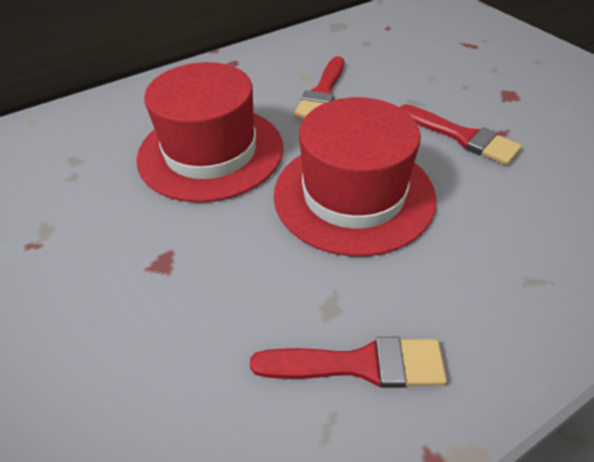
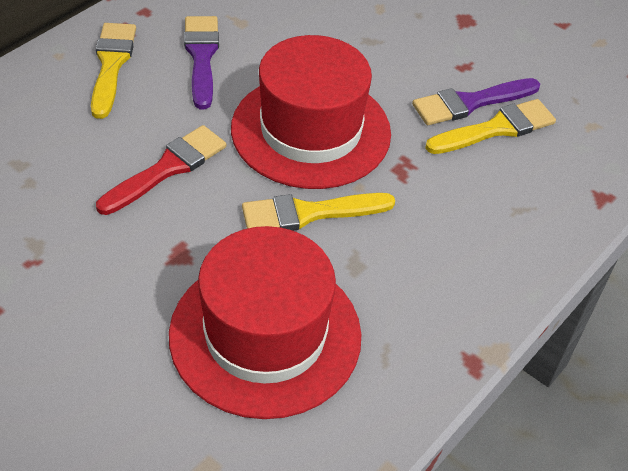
purple brush: none = 0 -> [184,16,219,109] [412,78,540,125] = 2
red brush: [250,337,447,388] [295,56,344,118] [399,104,522,165] = 3 -> [96,125,226,215] = 1
yellow brush: none = 0 -> [91,23,136,119] [242,193,395,231] [425,99,556,154] = 3

